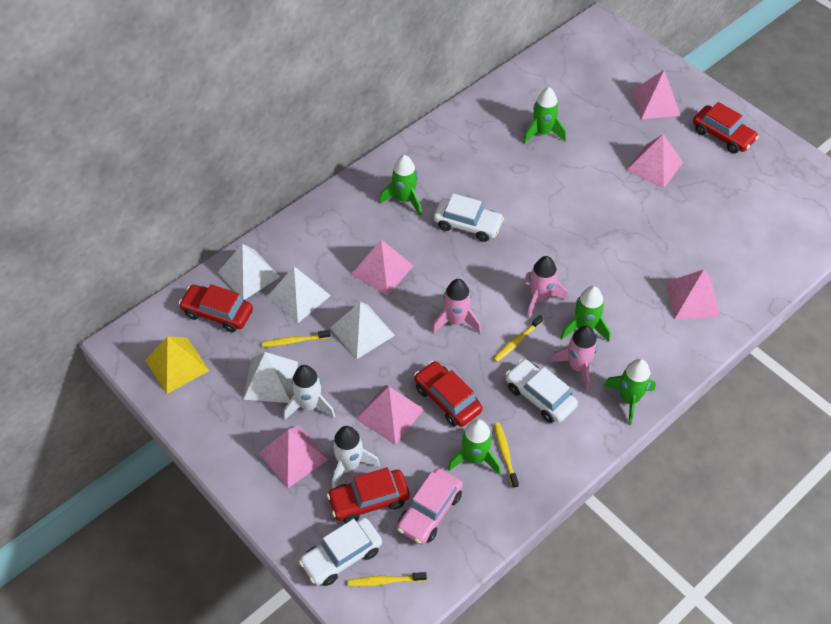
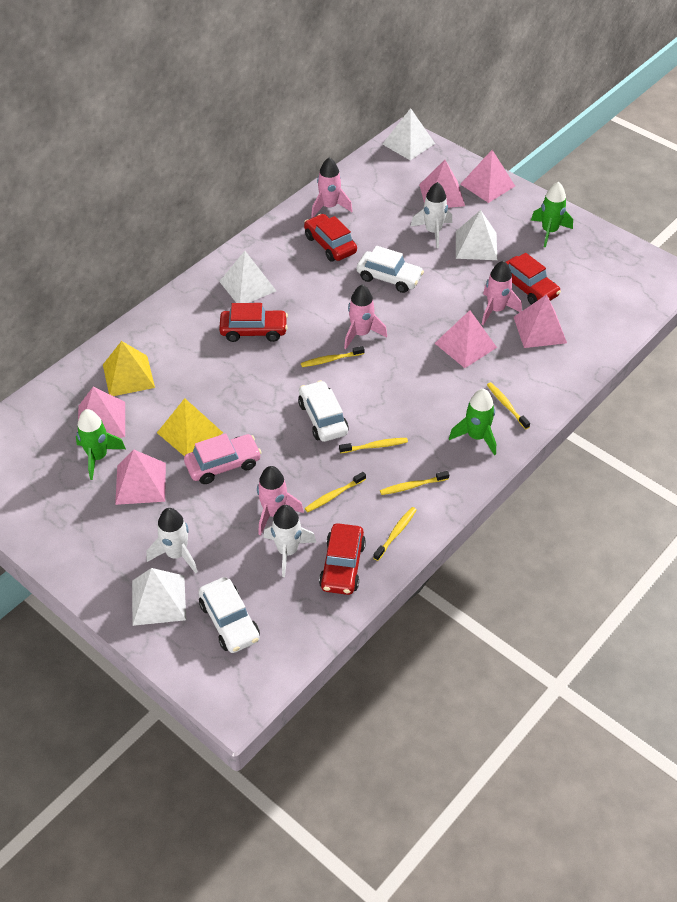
green rocket: [379,155,422,215] [448,419,501,475] [523,87,566,144] [560,286,610,342] [604,359,656,425] = 5 -> [76,409,126,480] [449,389,496,455] [531,182,573,247] = 3
pink rocket: [432,279,481,333] [525,256,568,319] [550,326,598,391] = 3 -> [257,466,304,535] [311,157,352,218] [344,285,387,349] [481,261,522,325] = 4
white rocket: [283,365,335,420] [332,426,380,488] = 2 -> [146,508,198,574] [263,505,316,577] [410,182,452,248] = 3
yellow pyramid: [145,336,210,394] = 1 -> [103,341,155,396] [157,398,223,456] = 2
yellow toothbrush: [262,330,331,347] [348,572,427,586] [493,315,543,362] [494,422,519,488] = 4 -> [301,346,365,367] [305,472,366,512] [339,438,408,453] [373,507,417,561] [380,471,449,495] [487,382,530,430] = 6

